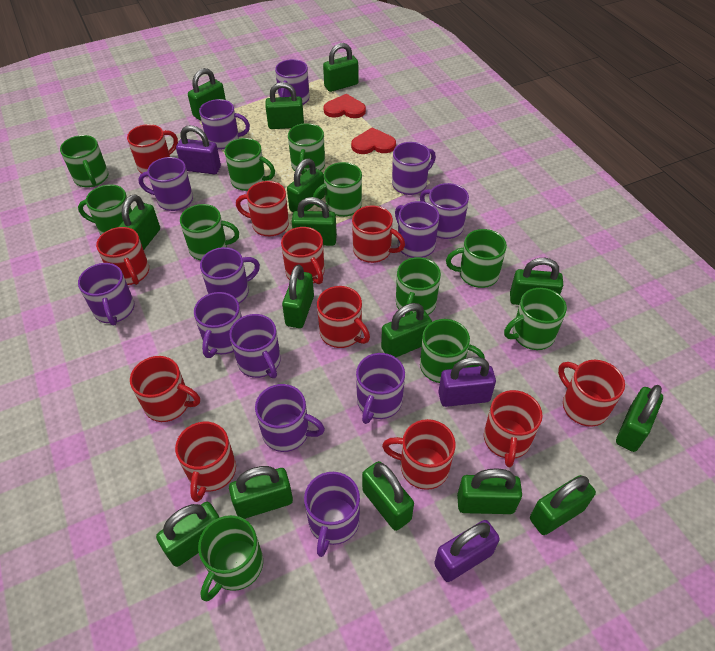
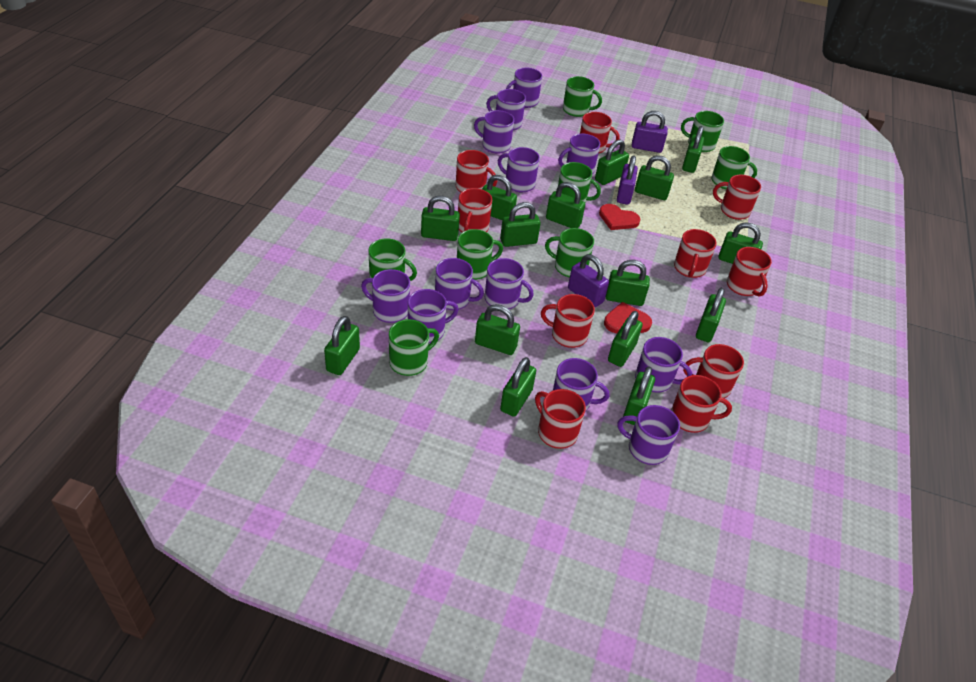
green mug: [60,135,108,188] [78,184,132,235] [180,204,239,260] [198,515,263,601] [224,138,275,191] [288,123,325,175] [313,162,362,217] [396,257,441,316] [420,319,485,383] [446,229,507,288] [504,288,567,350] = 11 -> [368,238,417,284] [389,319,439,376] [457,229,503,280] [545,228,594,277] [558,162,601,203] [563,76,602,117] [681,111,724,152] [711,146,757,189] = 8
purple mug: [78,263,134,325] [138,157,193,211] [194,292,242,358] [199,99,250,150] [200,247,260,303] [229,314,281,378] [255,384,325,452] [275,59,309,105] [304,472,360,557] [356,353,405,424] [392,142,436,195] [395,201,439,258] [420,183,469,239] = 13 -> [361,269,410,323] [408,289,459,343] [435,258,484,310] [474,110,514,154] [485,258,534,309] [486,89,526,130] [498,147,540,192] [506,68,542,108] [553,358,609,412] [558,134,600,174] [618,405,680,465] [635,337,692,393] = 12
red mug: [96,227,149,285] [127,124,178,174] [130,356,200,422] [175,422,236,502] [236,181,289,236] [281,227,324,284] [317,286,370,348] [352,205,405,263] [382,419,456,490] [484,390,542,467] [558,360,625,427] = 11 -> [456,150,497,192] [458,188,492,232] [535,389,586,449] [541,294,595,348] [580,112,620,154] [671,375,732,433] [674,229,717,278] [683,344,744,398] [713,175,761,220] [727,247,772,297] = 10

